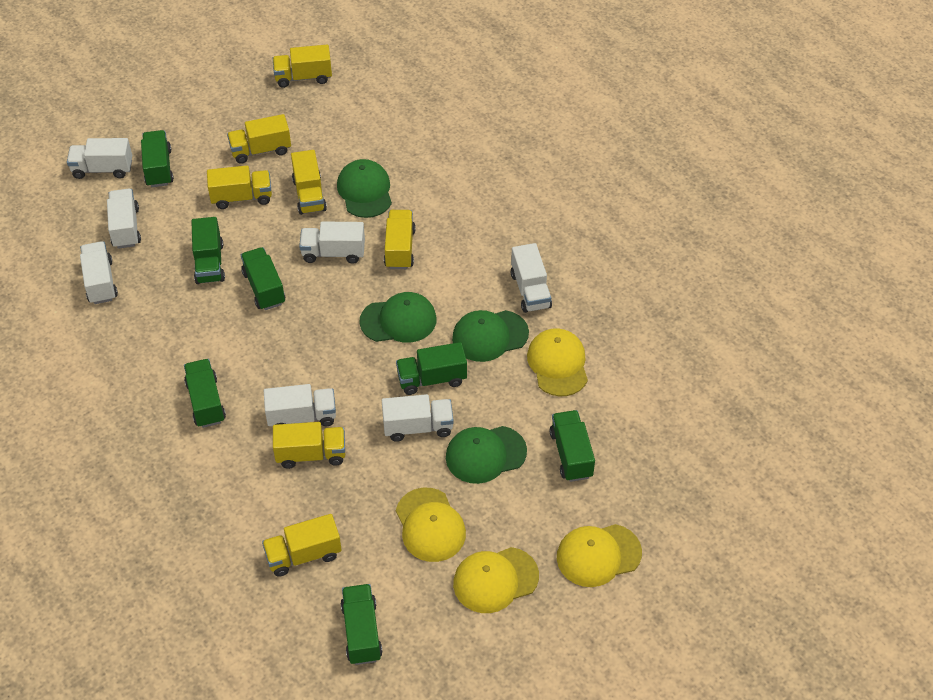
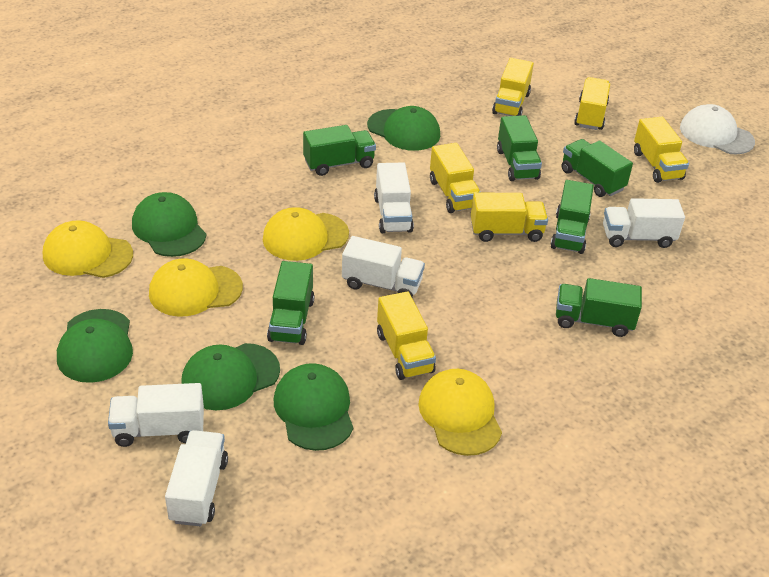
green cap: [337,159,392,218] [359,292,437,343] [446,426,527,484] [452,310,529,362] = 4 -> [57,309,133,383] [132,192,207,257] [181,343,280,410] [274,363,353,451] [367,106,440,151] = 5
green truck: [141,130,174,187] [184,359,226,428] [191,217,225,284] [241,247,285,310] [340,584,383,665] [396,342,467,395] [549,410,595,482] = 7 -> [267,261,315,345] [303,125,376,176] [497,115,542,181] [551,180,594,254] [556,278,642,337] [561,139,633,197] = 6
white cap: none = 0 -> [680,104,755,155] = 1
white truck: [67,138,132,179] [80,241,118,304] [107,189,141,249] [264,384,336,426] [299,221,365,264] [382,394,454,442] [511,243,552,313] = 7 -> [108,383,204,447] [165,430,228,526] [342,236,425,297] [374,162,414,233] [603,198,685,248] = 5
yellow truck: [207,165,272,209] [227,114,291,164] [262,514,342,577] [273,45,332,88] [273,422,345,469] [291,150,327,215] [384,210,416,269] = 7 -> [377,291,436,380] [430,143,481,213] [471,193,548,242] [492,58,534,116] [574,77,610,130] [634,117,689,183] = 6

